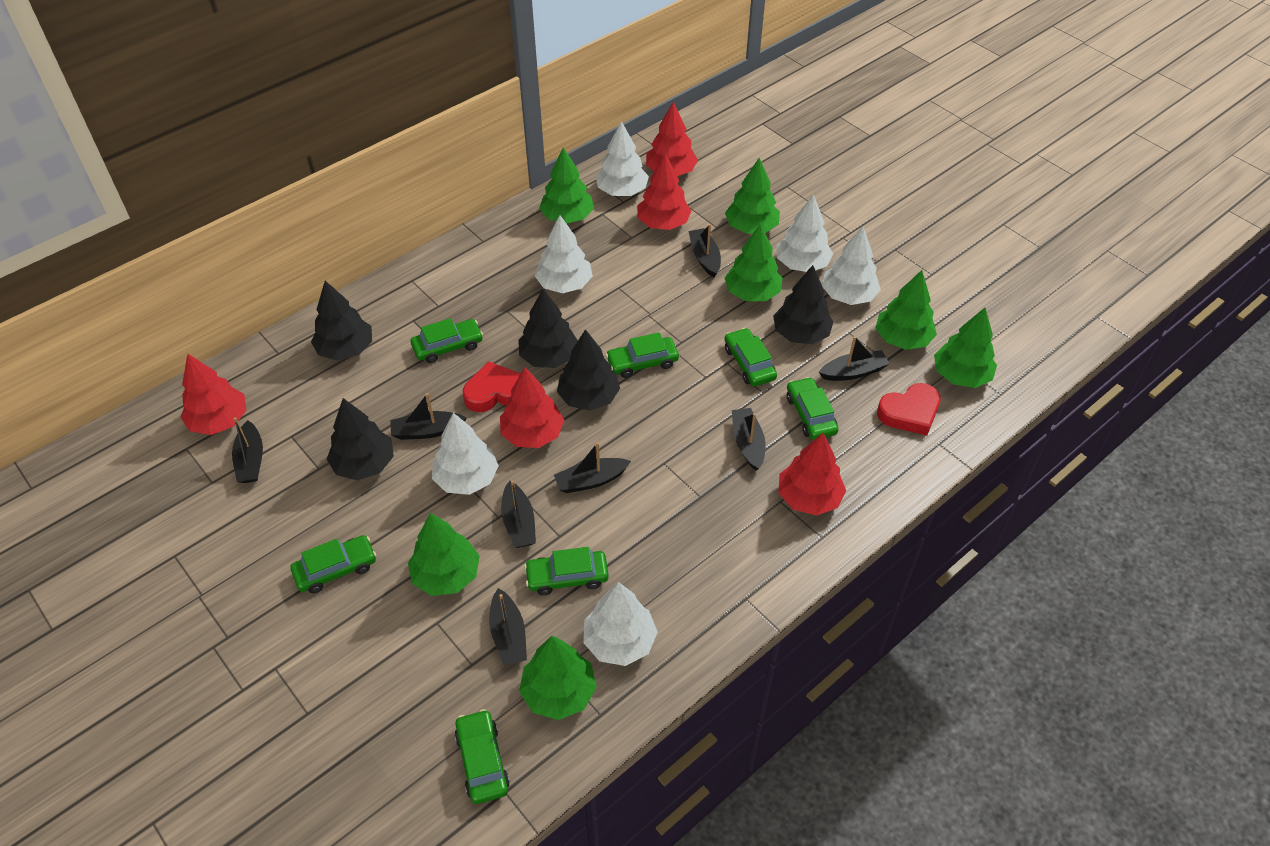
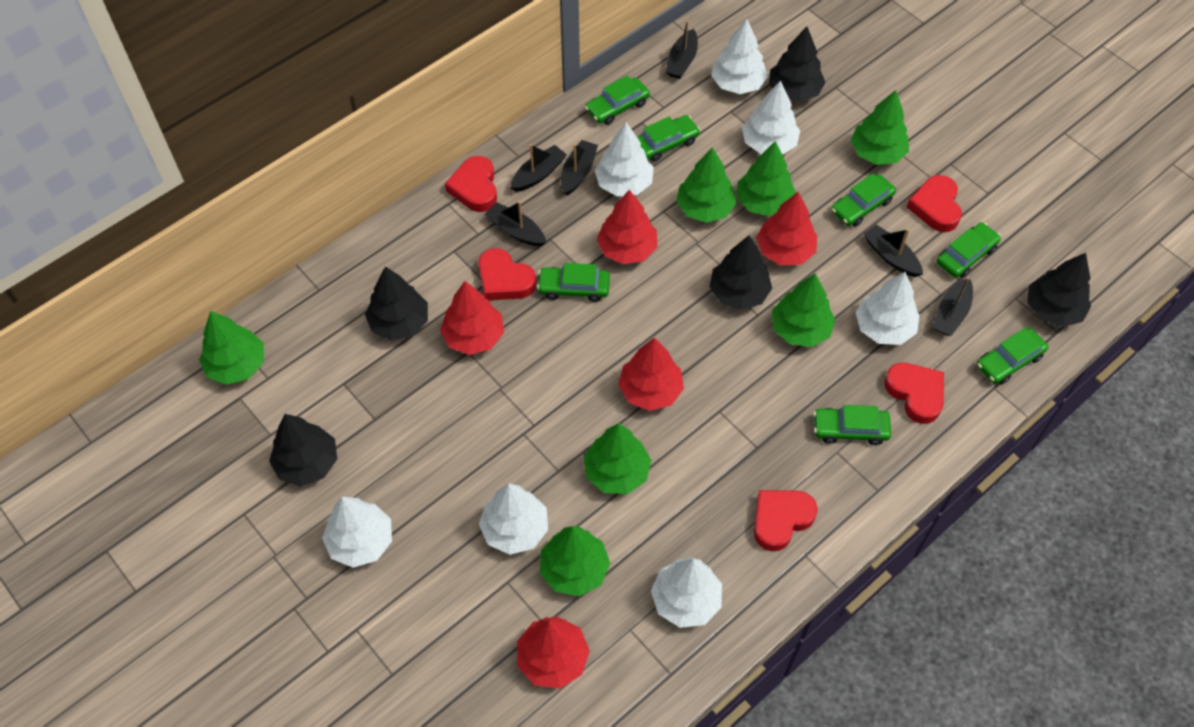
black boat: [232,417,263,483] [390,393,467,440] [489,588,527,666] [501,480,536,548] [554,442,631,493] [688,224,721,277] [732,408,766,471] [819,336,890,381] = 8 -> [485,201,546,246] [510,144,567,192] [561,140,598,196] [666,20,698,79] [864,225,923,277] [933,277,973,336] = 6
red heart: [463,361,520,412] [877,383,941,435] = 2 -> [445,156,497,212] [479,248,536,300] [754,490,818,551] [884,363,944,424] [907,175,962,232] = 5
white tree: [432,413,499,495] [535,215,593,293] [583,582,658,666] [596,121,649,196] [777,194,833,272] [822,227,881,305] = 6 -> [322,497,392,568] [479,484,548,555] [595,122,654,196] [651,557,722,628] [711,19,768,94] [742,81,800,155] [856,272,919,345] = 7

